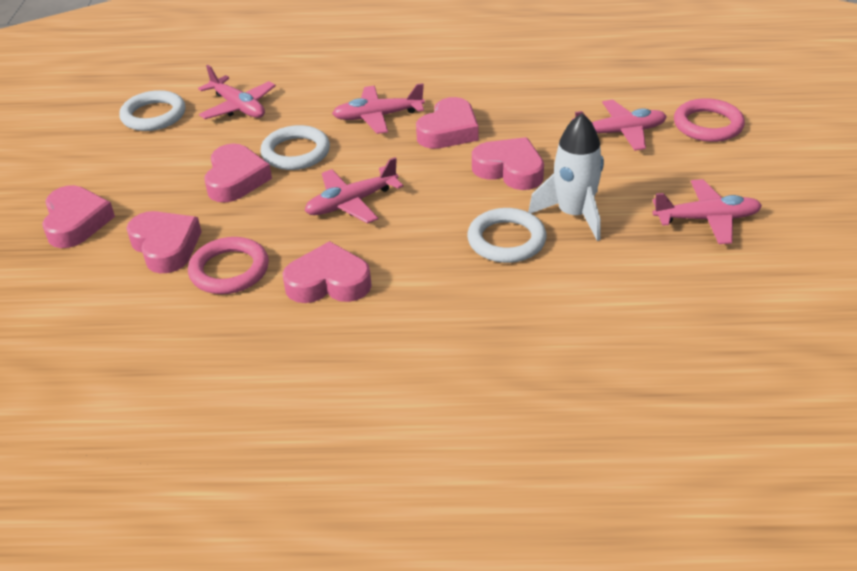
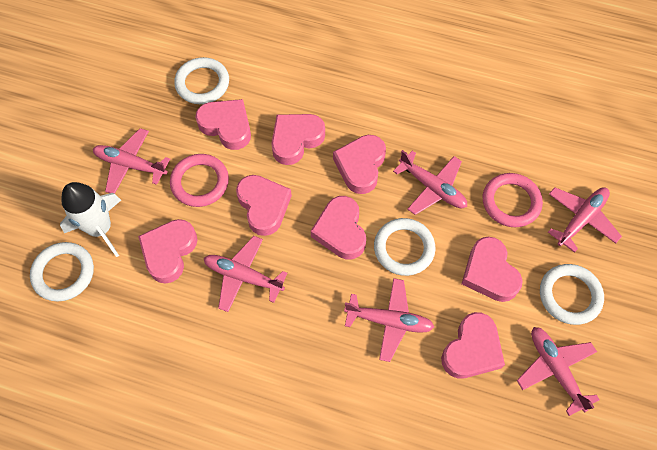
pink heart: [42,185,115,248] [126,211,202,273] [204,144,272,203] [282,241,372,303] [416,97,479,149] [472,137,544,190] = 6 -> [138,219,198,284] [195,99,251,150] [236,175,292,236] [271,114,325,165] [311,196,366,259] [333,135,386,194] [441,312,505,378] [462,237,523,302] = 8
pink plane: [198,65,276,119] [305,157,404,224] [332,83,425,134] [572,100,667,151] [653,179,762,244] = 5 -> [93,128,170,194] [204,236,287,312] [344,278,434,362] [393,150,467,215] [517,327,600,416] [548,187,622,253] = 6
white ring: [119,90,185,131] [260,125,330,170] [467,208,547,263] = 3 -> [30,242,94,301] [174,57,229,104] [374,218,435,276] [540,264,604,325] = 4

